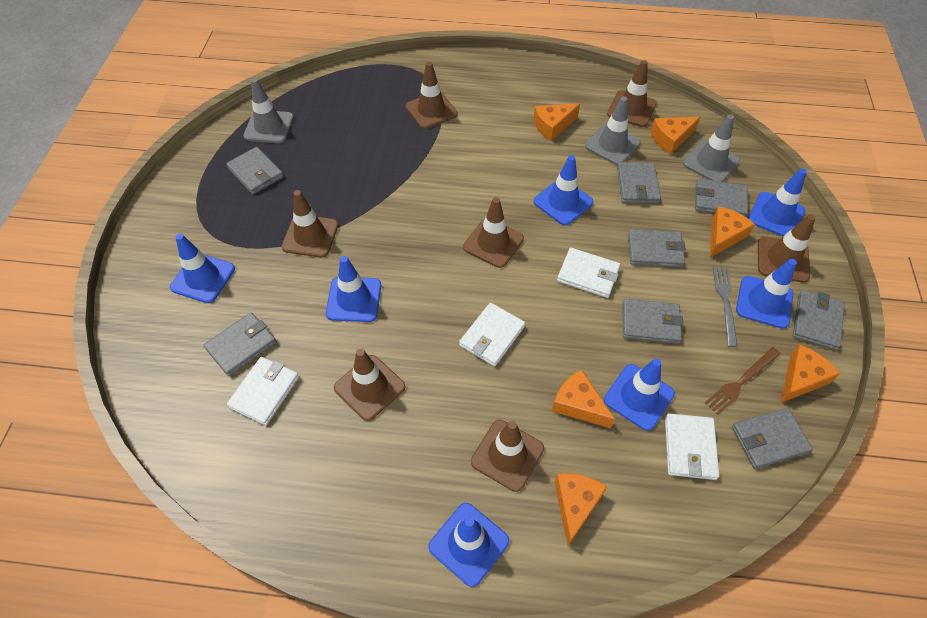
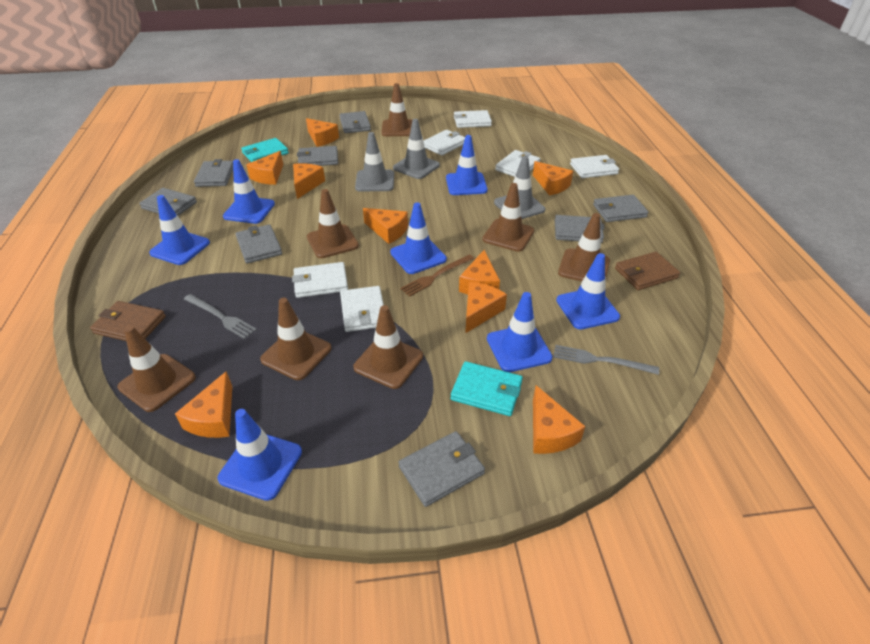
brown wallet: none = 0 -> [90,301,166,341] [615,252,680,290] = 2
grey fork: [713,266,738,347] = 1 -> [184,294,257,339] [553,345,659,375] = 2
orange cheese: [533,104,580,141] [552,369,615,429] [554,473,607,546] [650,117,700,155] [710,206,755,258] [781,344,841,403] = 6 -> [175,371,232,438] [246,151,283,185] [293,163,325,199] [306,118,339,147] [363,208,408,244] [459,250,500,294] [465,282,507,333] [533,161,573,196] [533,385,585,454] = 9
turquoise wallet: none = 0 -> [241,138,289,162] [451,361,523,416] = 2
white wallet: [227,357,299,425] [459,303,525,366] [557,248,620,298] [665,413,719,480] = 4 -> [292,262,348,298] [340,286,384,332] [423,130,465,156] [454,110,492,128] [495,150,540,177] [570,155,619,178] = 6

